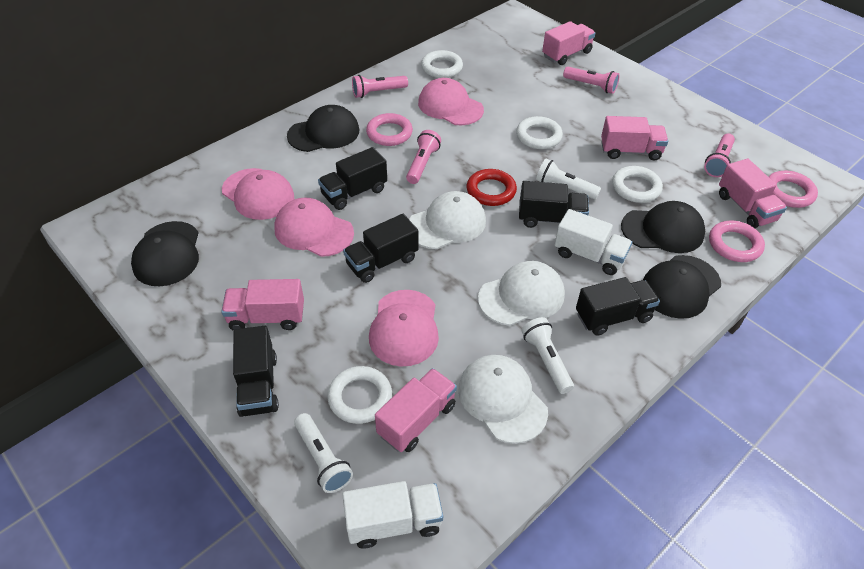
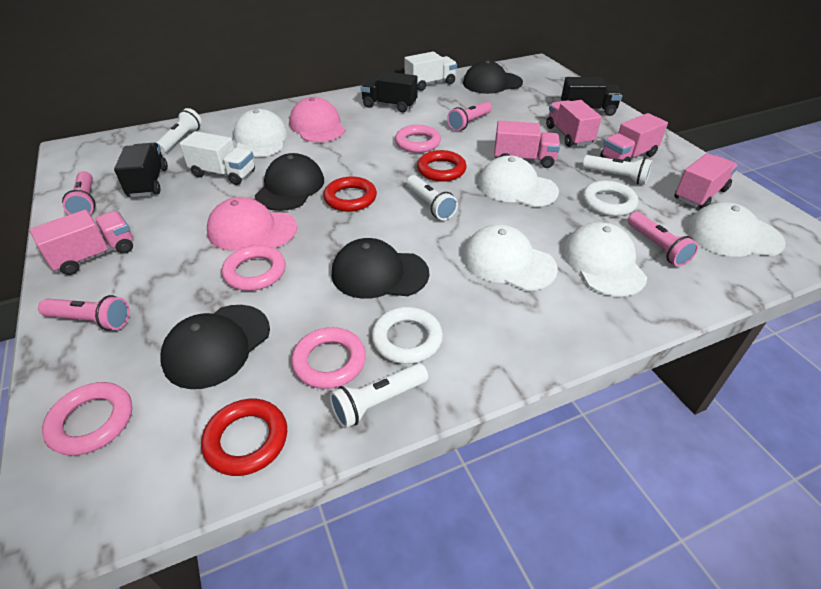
black truck: [233,326,279,417] [318,147,387,210] [343,214,419,283] [519,181,589,228] [576,277,660,336] = 5 -> [114,143,168,197] [361,71,418,113] [561,77,622,116] = 3
pink cap: [222,168,294,220] [274,198,354,257] [369,290,439,367] [418,78,484,125] = 4 -> [207,197,297,250] [289,97,345,142] = 2
pink ring: [366,113,413,146] [709,221,765,262] [769,171,818,208] = 3 -> [42,382,132,456] [222,245,286,291] [291,327,366,389] [395,125,441,153] = 4
red ring: [466,169,517,206] = 1 -> [201,399,287,476] [323,177,377,212] [417,150,467,182] = 3
white cap: [409,191,486,249] [458,355,548,444] [478,261,565,326] = 3 -> [234,109,288,157] [463,225,558,291] [478,155,559,207] [563,222,647,297] [686,202,786,257] = 5
white flashlight: [294,413,353,493] [521,317,574,394] [536,159,601,199] = 3 -> [156,108,202,154] [329,363,428,428] [406,175,458,220] [583,155,652,185] = 4
white ring: [327,366,392,424] [421,50,463,78] [516,116,563,149] [612,166,663,203] = 4 -> [372,307,443,364] [583,180,638,216] = 2

